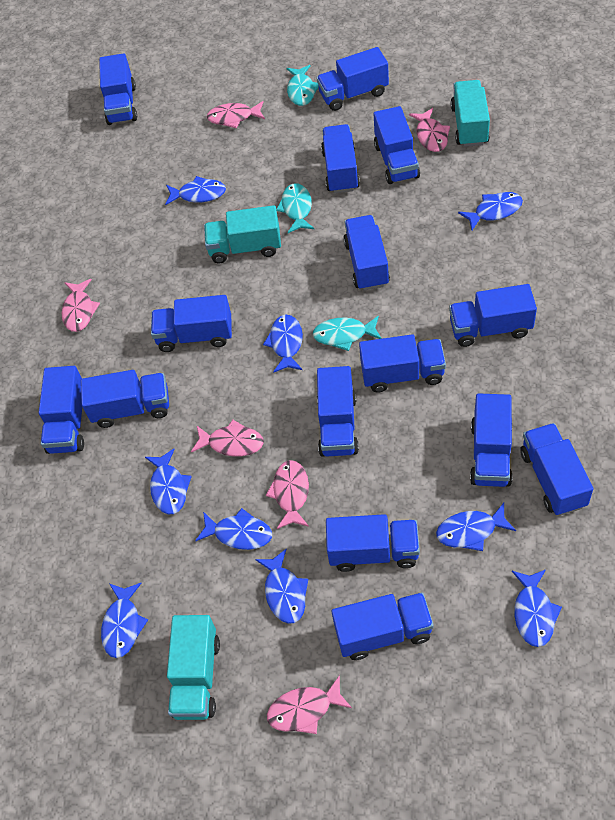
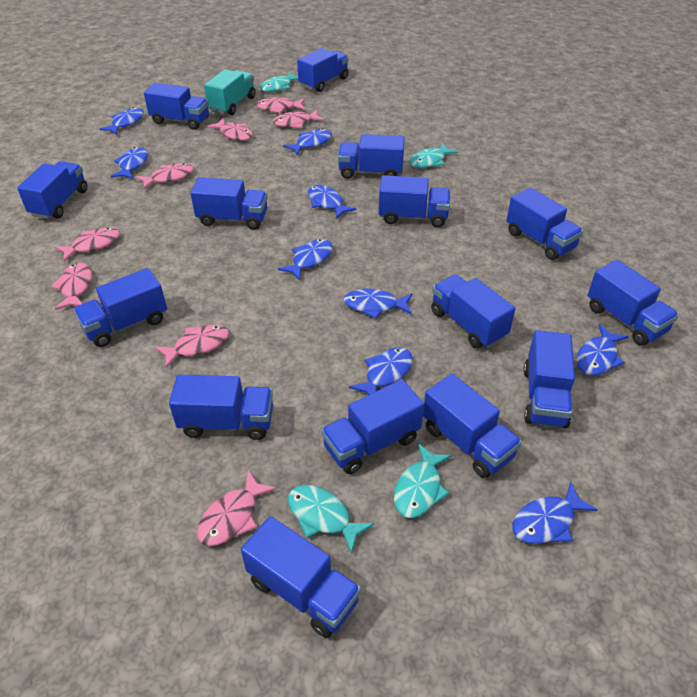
pink fish: [62,279,100,332] [191,420,264,457] [207,101,265,128] [266,460,309,529] [267,675,352,734] [409,108,450,152] = 6 -> [51,263,92,310] [55,227,120,262] [136,163,194,189] [155,325,229,368] [197,470,277,546] [207,118,253,141] [256,97,305,113] [273,110,324,128] = 8
turquoise fish: [276,183,314,233] [286,65,319,106] [313,316,382,351] = 3 -> [260,72,298,92] [288,485,374,554] [394,443,452,518] [409,143,458,168] = 4
turquoise truck: [167,615,220,720] [204,205,281,263] [451,80,490,147] = 3 -> [204,69,255,115] = 1

